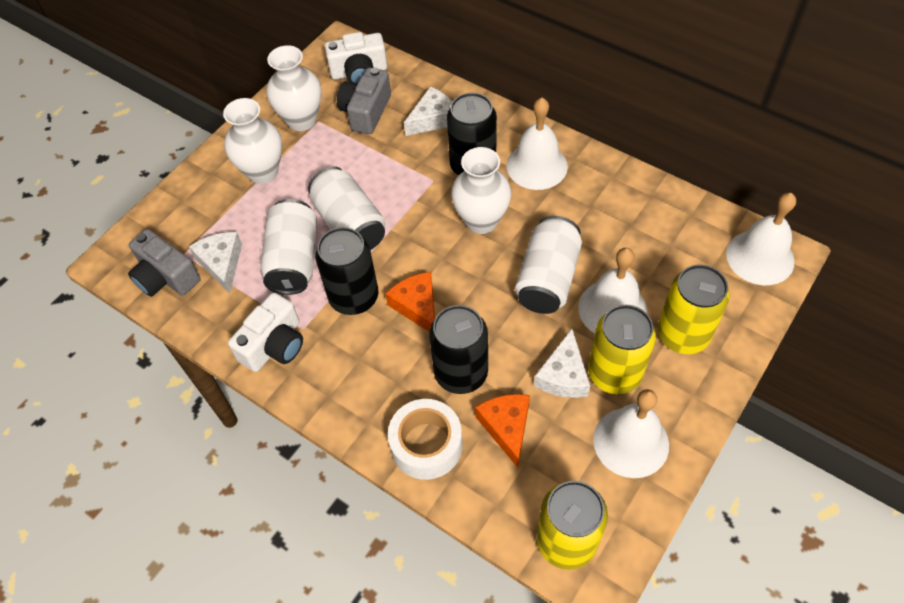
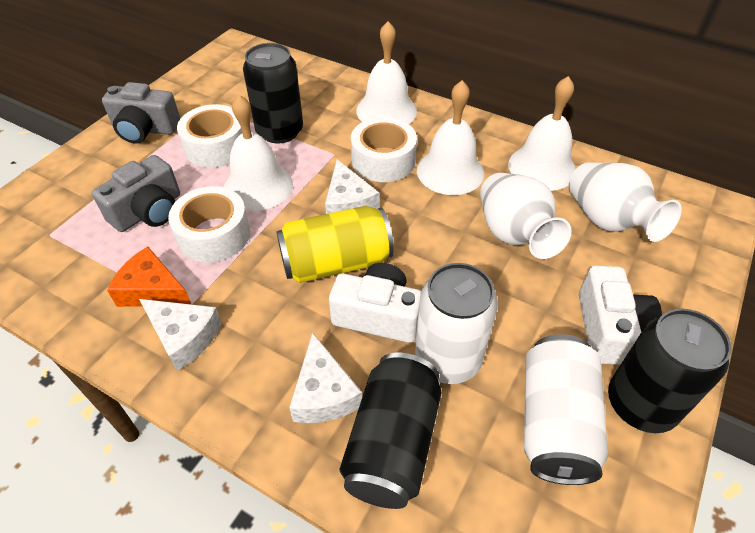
orange cheese: [385,272,435,332] [475,394,530,468] = 2 -> [107,246,191,307] = 1
white can: [260,199,317,295] [308,166,386,250] [515,216,582,314] = 3 -> [415,263,498,384] [524,334,608,485] = 2
white tape: [388,399,463,480] = 1 -> [168,186,250,262] [177,104,242,168] [351,117,417,182] = 3
white vase: [223,98,282,184] [267,45,322,131] [451,147,511,234] = 3 -> [480,173,572,259] [569,162,682,242] = 2
yellow can: [537,481,608,570] [588,305,656,394] [657,265,730,354] = 3 -> [276,206,394,283] = 1

